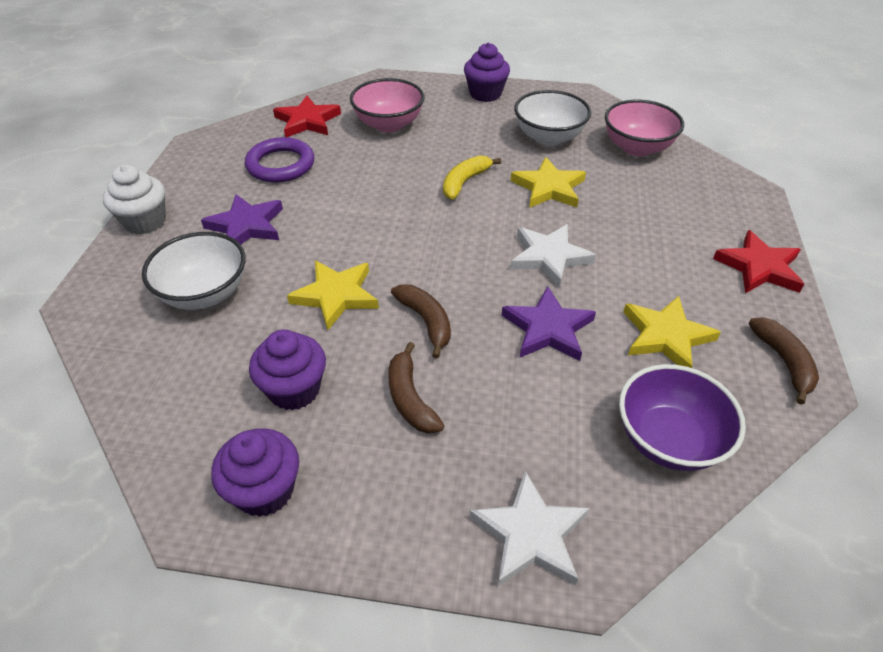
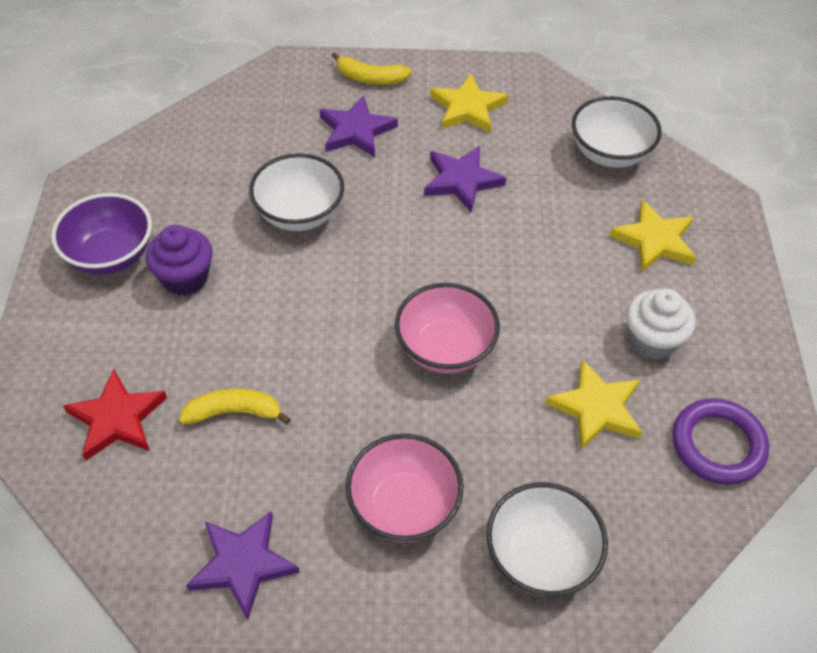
brown banana: [388,342,444,434] [391,284,451,359] [748,317,819,405] = 3 -> none = 0
purple cupcake: [211,428,299,517] [249,329,326,410] [464,43,510,102] = 3 -> [146,225,213,296] = 1
purple star: [201,194,283,245] [501,286,596,361] = 2 -> [186,511,300,620] [320,95,398,157] [424,146,506,213] = 3
red star: [273,96,341,137] [713,230,804,293] = 2 -> [63,369,167,461] = 1
white bowl: [142,232,246,310] [514,90,591,146] = 2 -> [249,154,344,231] [486,482,608,597] [572,96,662,168] = 3
white star: [470,471,590,586] [510,224,596,287] = 2 -> none = 0
yellow banana: [443,155,501,199] = 1 -> [179,389,291,425] [331,52,412,85] = 2

